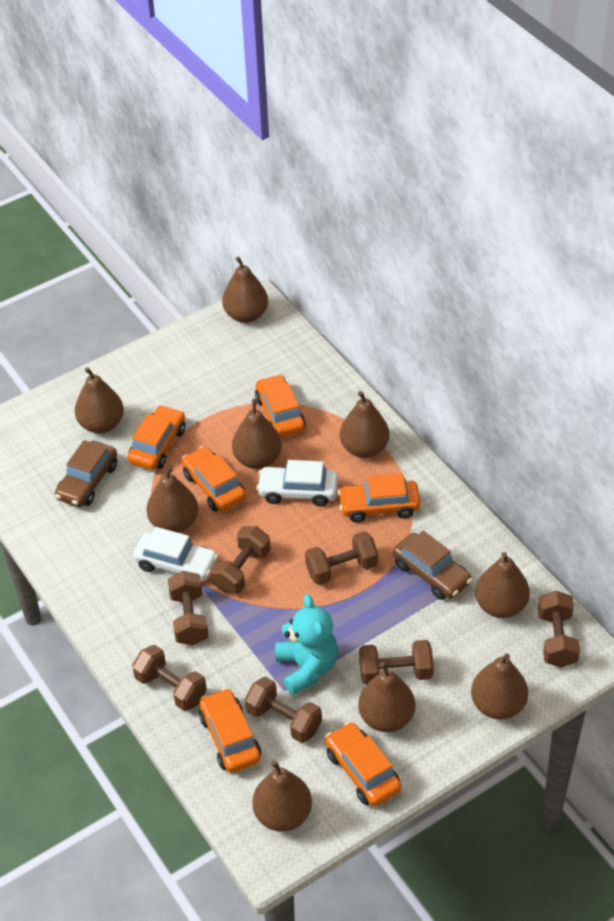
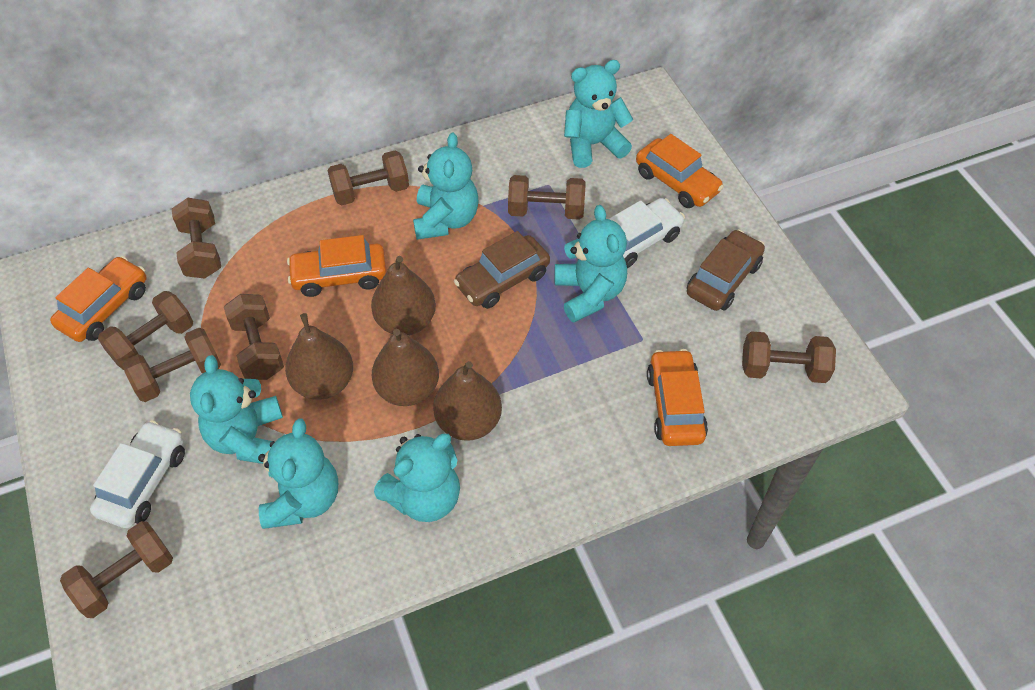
brown dumbbell: [132,645,207,711] [168,571,209,645] [211,526,271,594] [245,677,322,743] [305,531,378,585] [359,640,434,685] [538,591,580,668] = 7 -> [60,521,173,618] [98,291,193,370] [123,328,221,402] [172,198,221,279] [224,294,284,380] [327,150,409,206] [508,175,585,220] [742,331,836,383] = 8
brown pear: [75,367,124,434] [147,466,198,533] [222,256,268,323] [232,399,282,469] [252,760,312,832] [340,391,389,458] [358,662,415,732] [471,654,528,720] [475,552,530,618] = 9 -> [285,313,353,400] [371,256,436,336] [372,329,439,406] [433,361,502,441] = 4
orange car: [127,405,186,470] [182,446,246,512] [199,688,261,773] [255,374,306,438] [325,722,402,807] [338,473,420,523] = 6 -> [50,256,147,342] [287,235,387,297] [636,134,724,208] [647,349,708,446] = 4
turquoise teddy bear: [275,594,338,695] = 1 -> [190,355,283,464] [258,418,338,529] [374,434,460,522] [413,133,479,240] [554,205,627,322] [564,60,634,168] = 6

